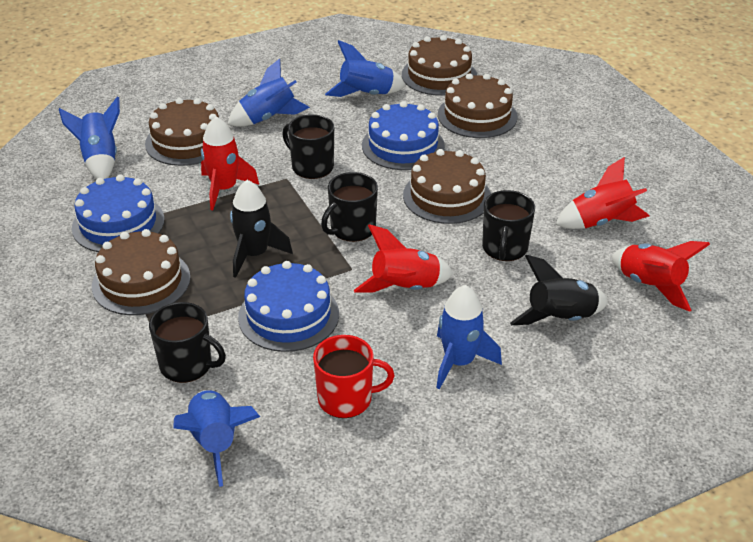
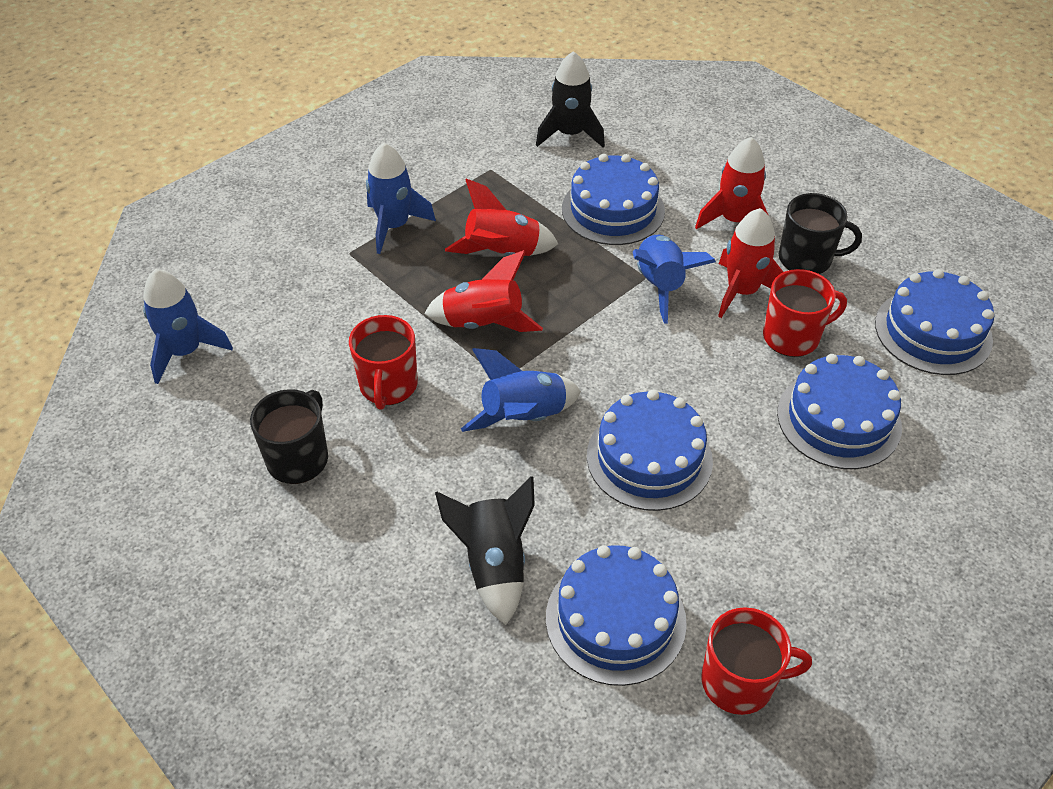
black mug: [149,302,226,383] [282,114,334,179] [321,172,378,242] [482,190,535,261] = 4 -> [250,389,328,484] [779,193,862,274] = 2
blue cake: [72,174,165,252] [238,261,339,352] [362,101,445,170] = 3 -> [546,545,687,686] [562,154,665,245] [587,390,713,511] [777,354,902,469] [875,269,994,375] = 5
blue rocket: [59,96,120,179] [173,390,260,487] [227,59,310,127] [325,40,406,97] [436,285,502,390] = 5 -> [143,269,233,384] [366,143,436,254] [461,348,581,432] [633,235,716,324] = 4
brown cake: [92,229,191,315] [145,98,219,166] [402,35,477,96] [403,149,491,224] [438,73,518,138] = 5 -> none = 0
red mug: [313,335,395,418] = 1 -> [349,315,418,410] [702,607,812,715] [763,269,847,357] = 3

